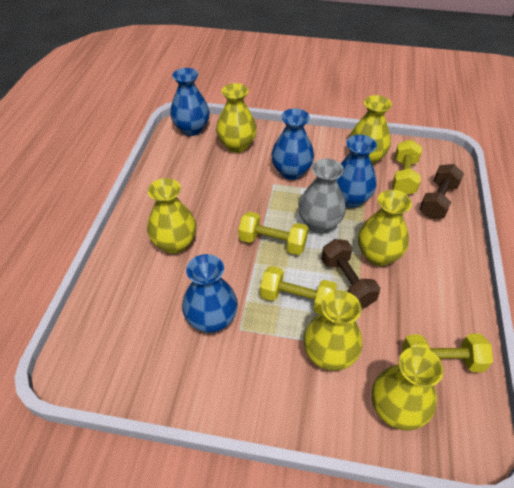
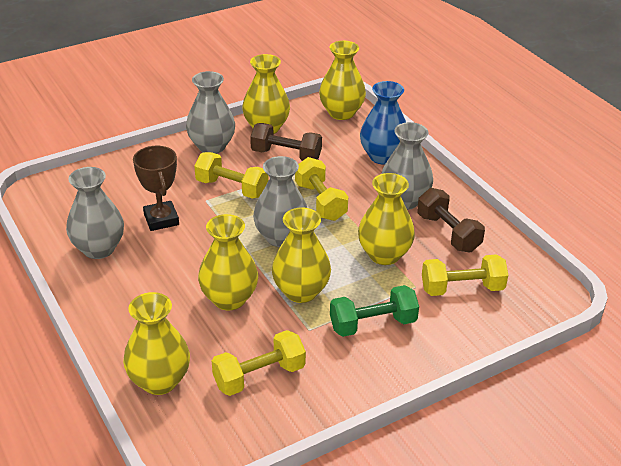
blue vase: [170,68,210,136] [182,254,238,333] [271,109,314,180] [336,135,377,208] = 4 -> [360,81,406,165] = 1
brown trophy: none = 0 -> [133,146,179,231] = 1
green dumbbell: none = 0 -> [330,285,419,337] = 1
grey vase: [299,159,346,233] = 1 -> [66,167,124,259] [186,71,235,154] [253,156,307,247] [381,122,433,210] = 4

